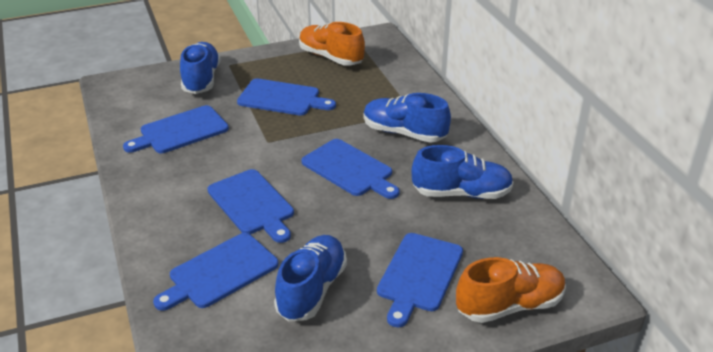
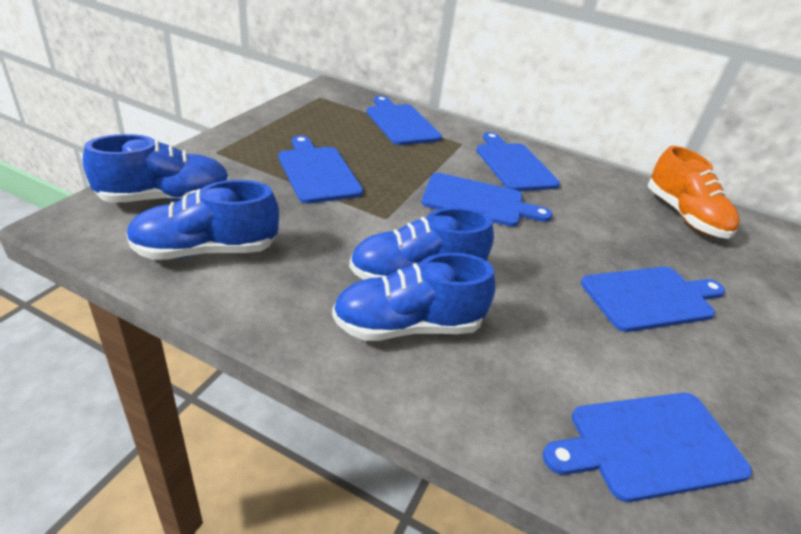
orange shoe: [299,22,365,66] [456,257,566,323] = 2 -> [648,146,740,239] = 1

